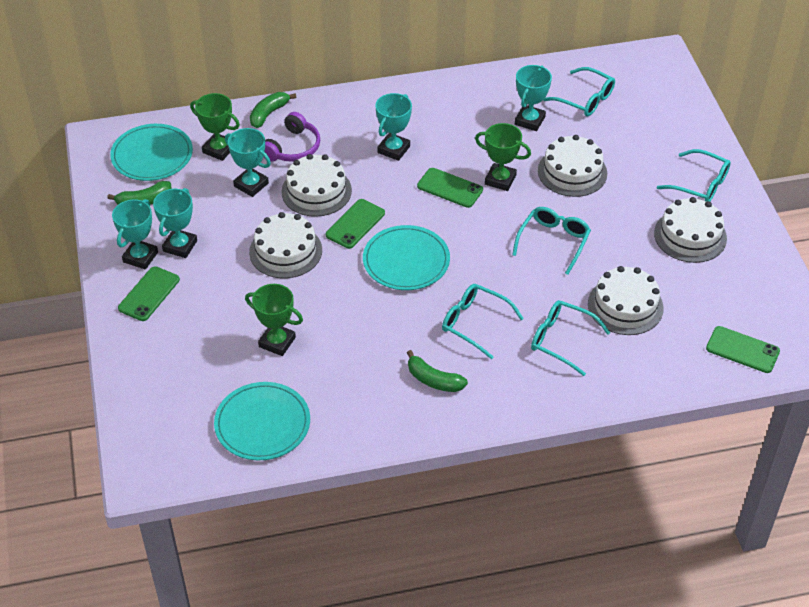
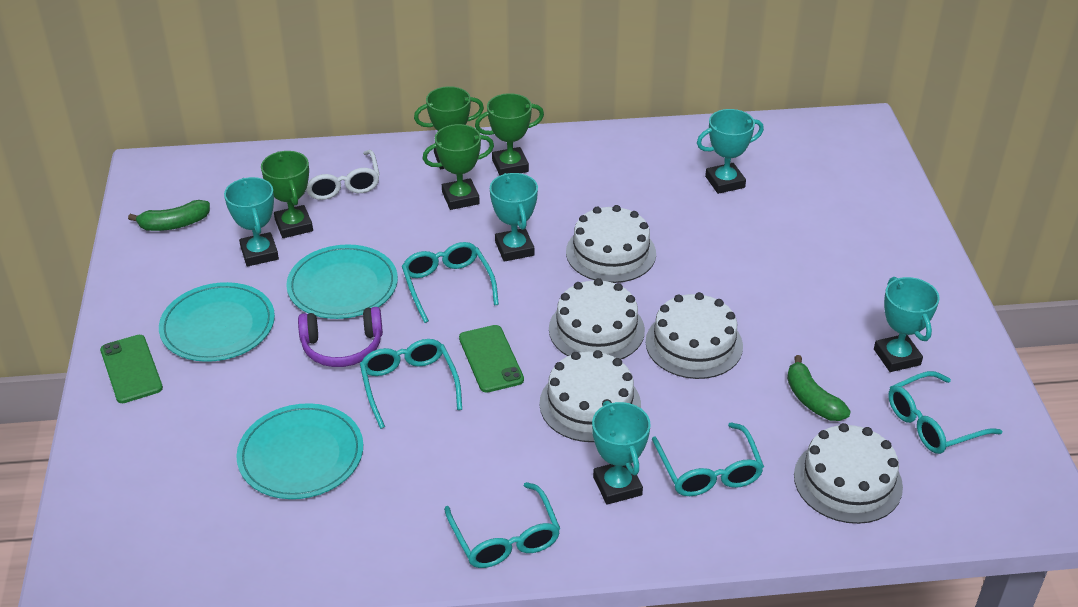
green banana: [107,181,172,205] [250,92,296,128] [407,350,468,392] = 3 -> [128,200,210,231] [787,355,851,421] = 2
green phone: [118,266,180,321] [326,199,385,249] [417,168,483,208] [706,326,780,373] = 4 -> [100,335,163,403] [459,325,524,393] = 2
green trophy: [190,93,240,161] [245,284,303,356] [475,123,531,191] = 3 -> [261,151,313,238] [414,86,484,169] [422,124,494,210] [475,93,544,176] = 4
white glasses: none = 0 -> [306,150,380,200] = 1

